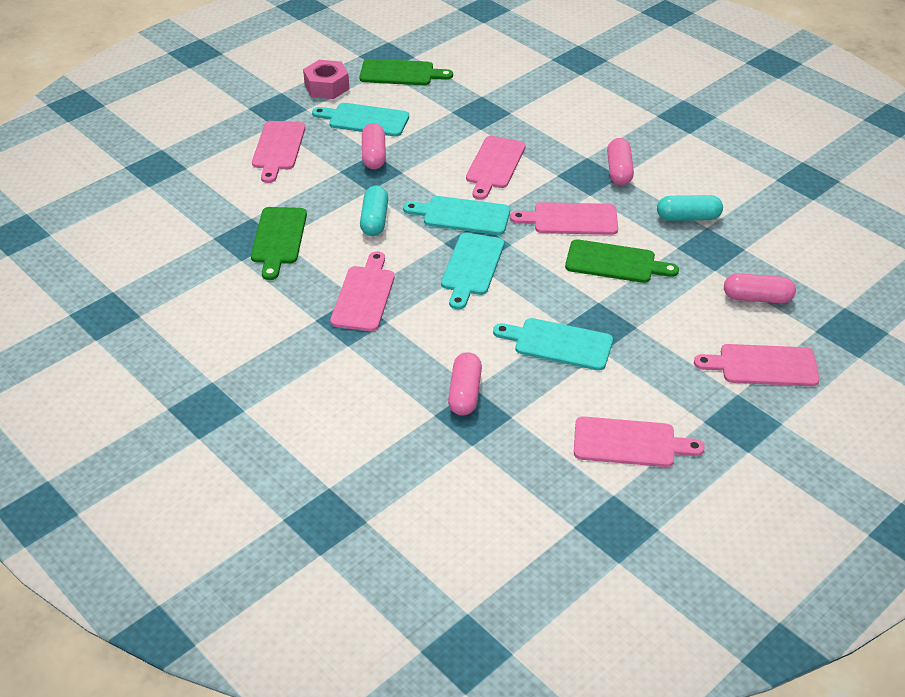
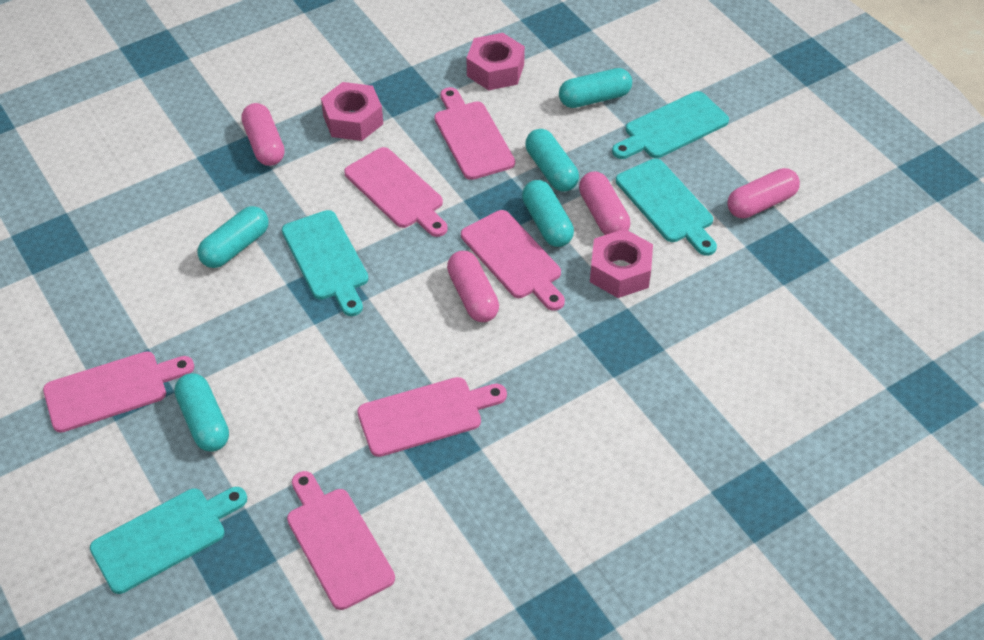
green cutting board: [251,207,307,280] [359,59,453,85] [565,239,679,283] = 3 -> none = 0
pink nut: [303,60,349,99] = 1 -> [321,82,383,141] [467,33,525,90] [590,229,653,298] = 3
turquoise capsule: [360,186,388,236] [657,195,723,221] = 2 -> [174,373,229,452] [197,206,268,268] [522,180,574,247] [525,129,579,192] [559,68,632,108] = 5

